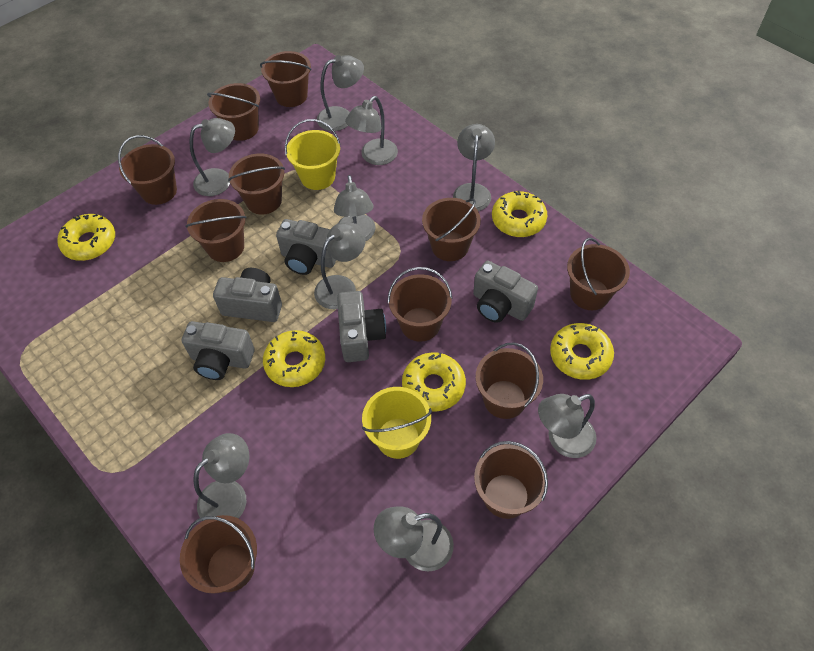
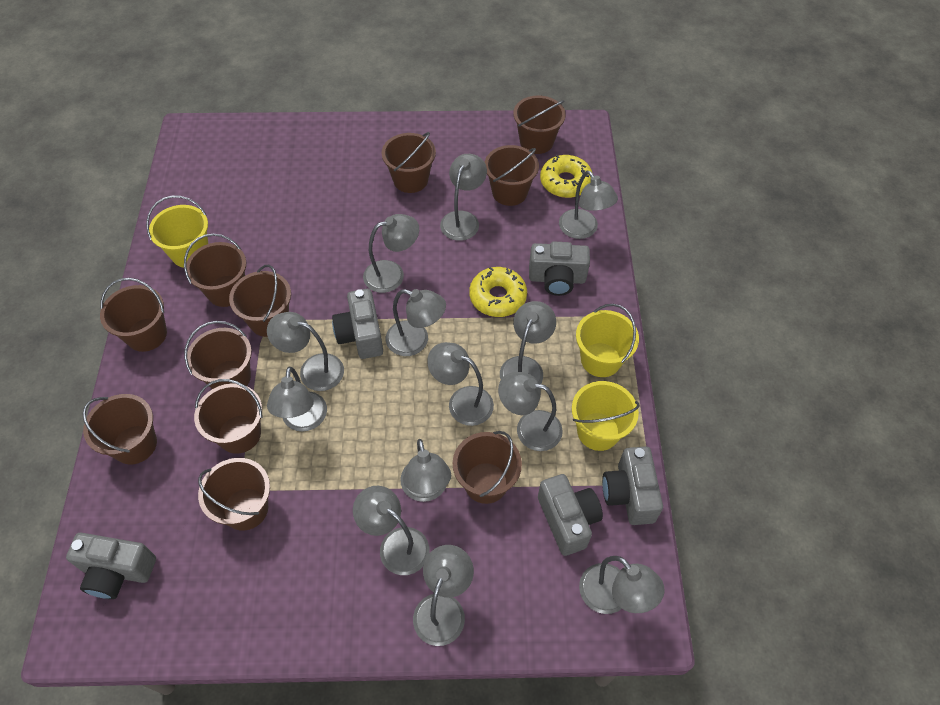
grey lamp: [190,118,235,196] [194,433,249,521] [314,222,366,309] [317,55,364,131] [334,175,375,241] [345,96,398,165] [374,507,454,572] [453,124,495,211] [538,394,597,458] = 9 -> [267,312,344,391] [267,367,327,432] [353,486,429,575] [363,214,419,293] [386,289,446,356] [400,439,451,502] [413,545,474,646] [427,342,494,426] [440,154,487,241] [498,372,563,451] [500,301,556,384] [559,171,618,239] [579,556,665,614] = 13
yellow bucket: [285,119,341,190] [362,387,432,459] = 2 -> [146,196,208,268] [572,381,640,451] [576,304,639,377] = 3
yellow donut: [57,214,115,261] [263,330,325,387] [402,352,466,412] [492,191,547,237] [550,323,614,380] = 5 -> [469,267,527,317] [540,155,592,198] = 2

